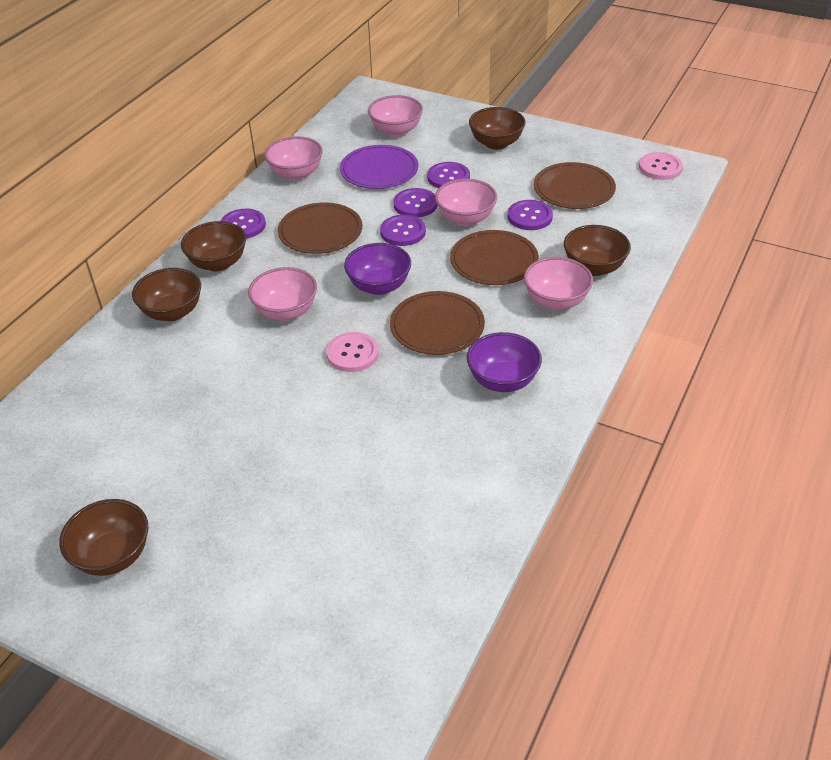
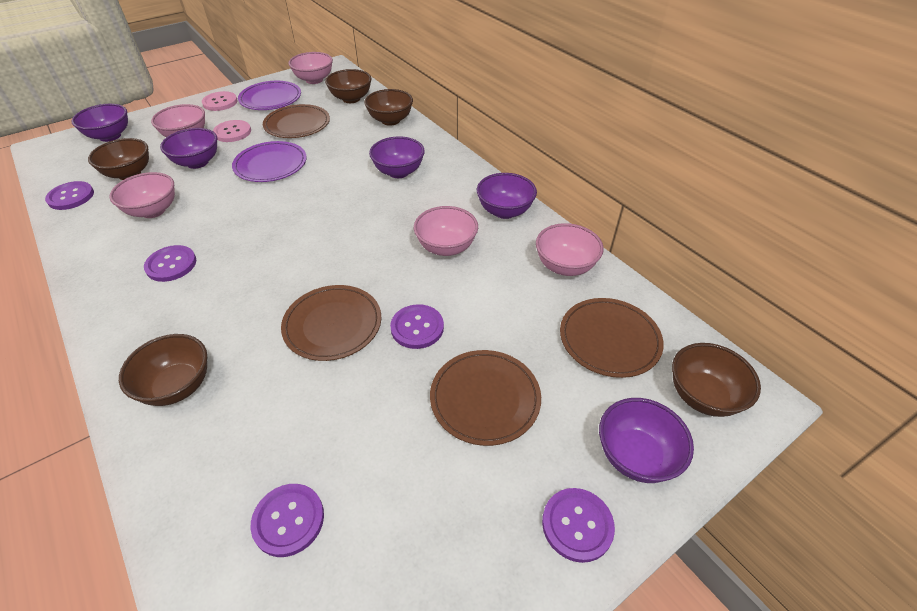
purple bowl: [344,243,411,295] [467,332,542,392] = 2 -> [72,104,128,142] [160,128,217,169] [369,137,425,178] [477,173,537,219] [599,398,694,483] = 5
purple plate: [340,145,419,189] = 1 -> [232,141,307,182] [238,81,301,110] = 2

